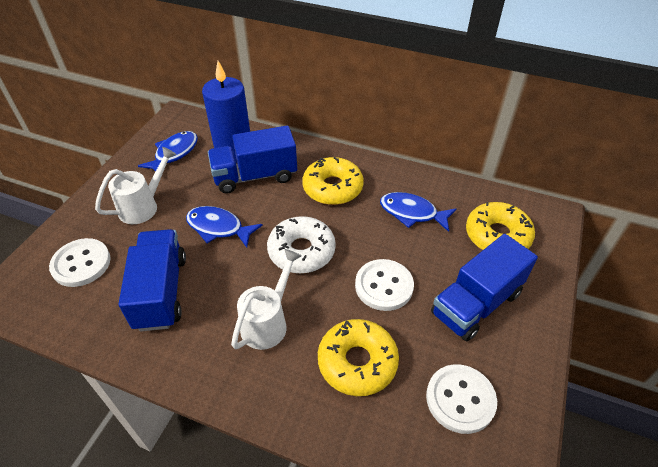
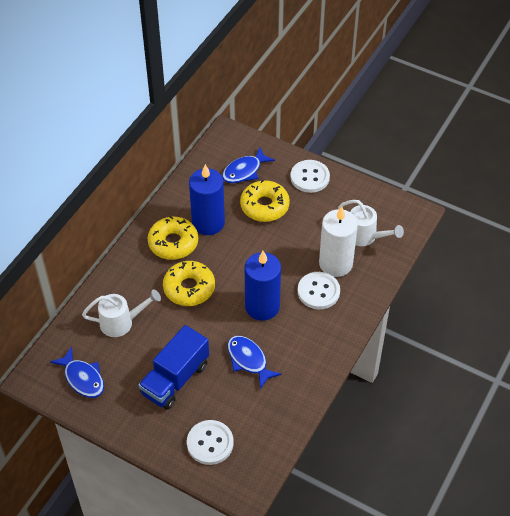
blue candle: [202,61,250,163] = 1 -> [189,164,225,235] [245,251,281,321] = 2
blue truck: [119,229,186,331] [208,126,297,194] [431,234,538,341] = 3 -> [138,325,209,410] = 1
white candle: none = 0 -> [319,206,358,277] = 1
white donut: [267,216,336,274] = 1 -> none = 0

